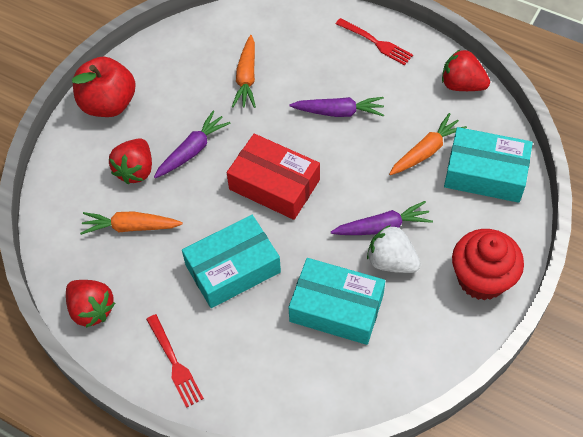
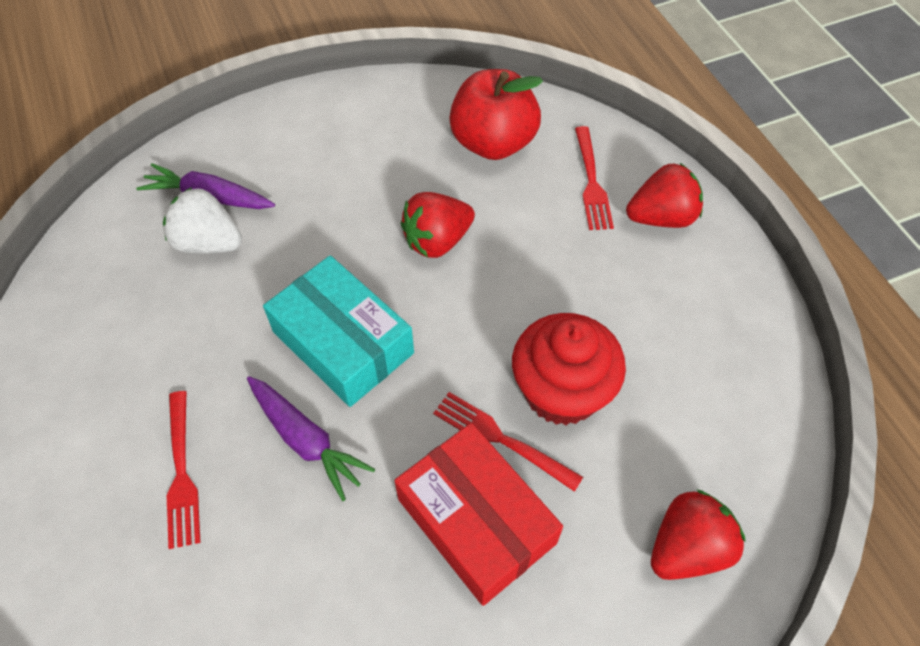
orange carrot: [80,211,183,235] [232,35,256,108] [389,113,467,175] = 3 -> none = 0
purple carrot: [154,111,231,178] [289,97,384,117] [331,201,433,235] = 3 -> [136,163,275,209] [247,376,375,501] = 2
red fork: [146,314,204,408] [336,18,413,65] = 2 -> [167,391,201,549] [433,392,583,492] [575,126,614,230] = 3
turquoise box: [182,215,281,308] [288,258,385,345] [444,127,533,203] = 3 -> [263,255,414,407] = 1

